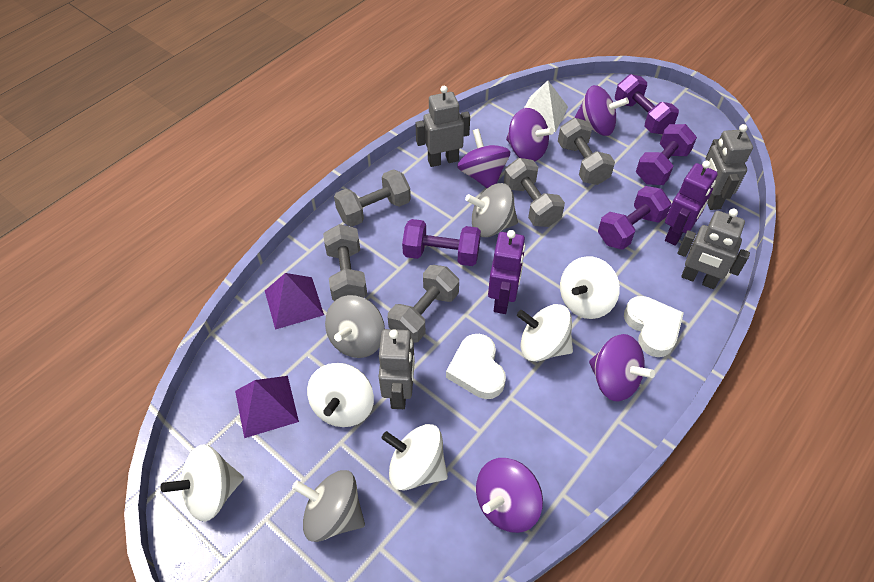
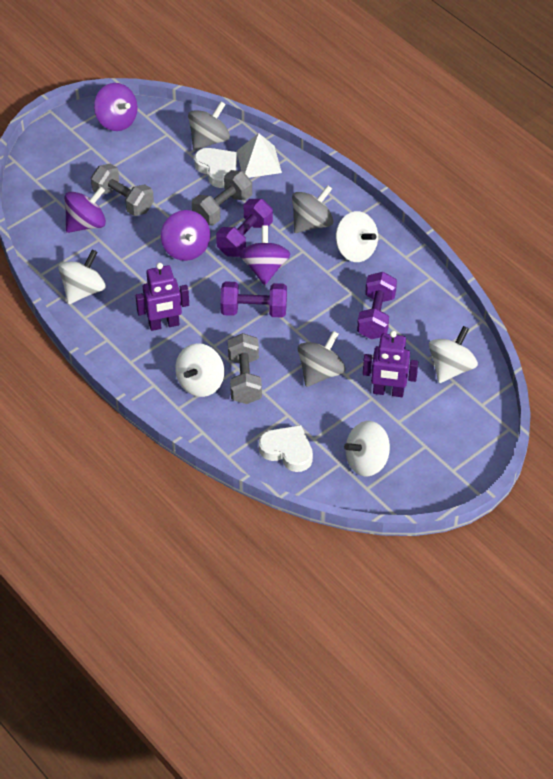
grey dumbbell: [323,224,367,301] [334,169,411,227] [388,265,459,343] [504,158,565,227] [558,118,615,185] = 5 -> [91,164,154,216] [192,170,252,225] [228,333,262,404] = 3
grey robot: [379,329,415,409] [416,86,470,167] [677,208,750,289] [706,124,753,210] = 4 -> none = 0
purple dumbbell: [402,219,481,266] [598,186,671,250] [615,74,679,134] [636,124,697,185] = 4 -> [216,199,273,257] [220,281,287,318] [357,272,397,339] = 3
purple pyramid: [235,376,299,438] [265,273,324,330] = 2 -> none = 0
purple spinning top: [457,129,510,188] [476,458,543,533] [506,108,554,162] [574,85,629,136] [589,334,655,401] = 5 -> [64,186,106,233] [94,83,138,131] [161,210,211,261] [239,225,290,285] = 4

